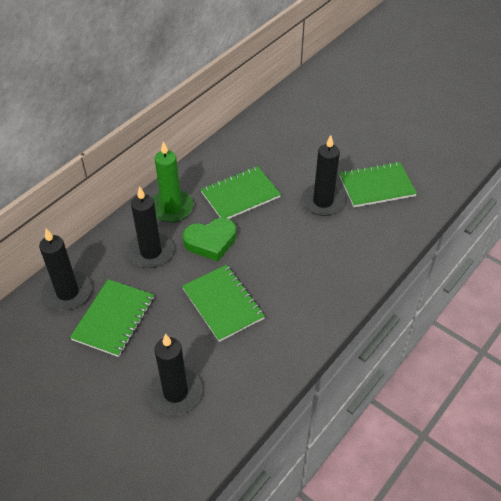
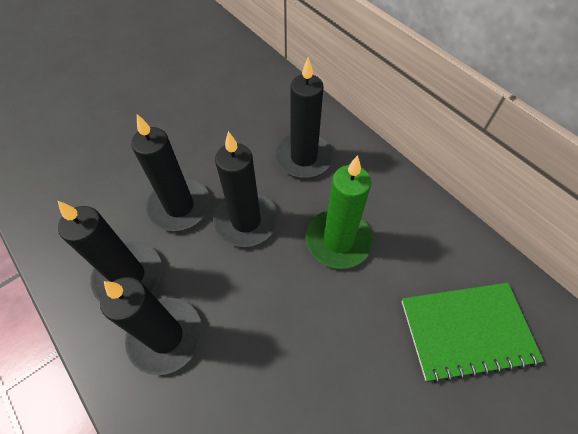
black candle: [39,229,92,310] [127,186,174,268] [148,334,202,415] [302,135,346,216] = 4 -> [58,201,162,302] [100,277,202,375] [131,114,210,231] [213,131,278,247] [275,57,334,178] = 5
green heart: [183,218,236,261] = 1 -> none = 0
green notebook: [70,279,154,357] [182,265,265,342] [201,166,281,219] [339,162,417,207] = 4 -> [401,283,544,383] = 1

